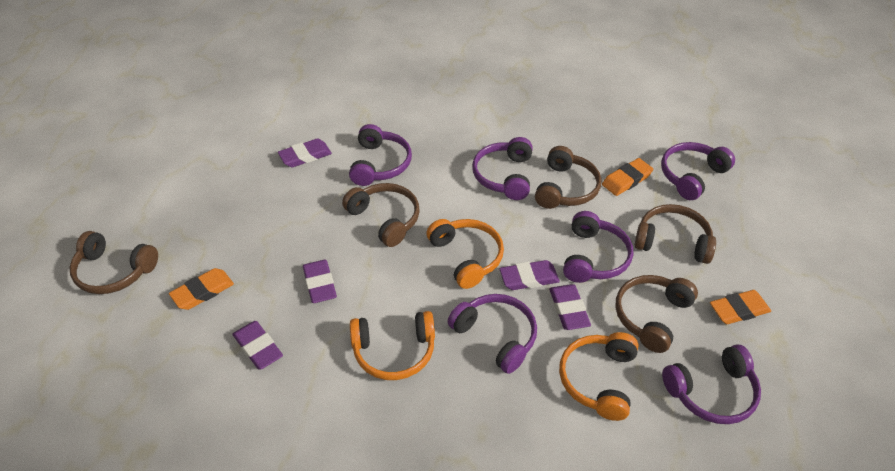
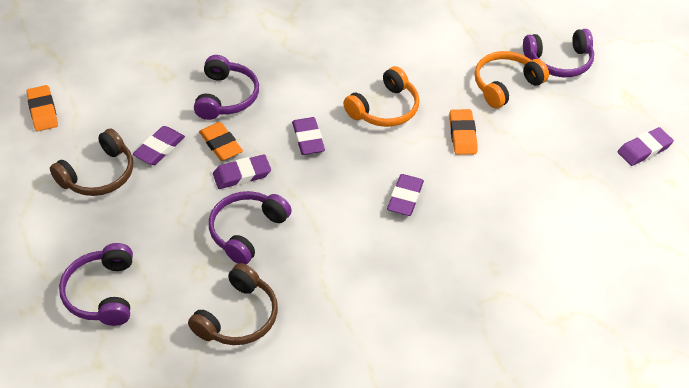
brown headphones: [70,231,158,294] [342,183,420,247] [535,146,601,209] [615,275,698,353] [635,204,716,264] = 5 -> [50,128,133,196] [188,263,278,345] = 2
orange headphones: [350,311,435,380] [426,219,504,289] [559,332,639,421] = 3 -> [343,66,420,127] [475,51,549,108] = 2
purple headphones: [349,124,412,186] [448,294,537,374] [472,137,533,200] [563,211,633,283] [661,142,735,200] [662,344,761,424] = 6 -> [59,243,133,326] [194,55,259,120] [209,191,292,264] [523,29,594,77] = 4

